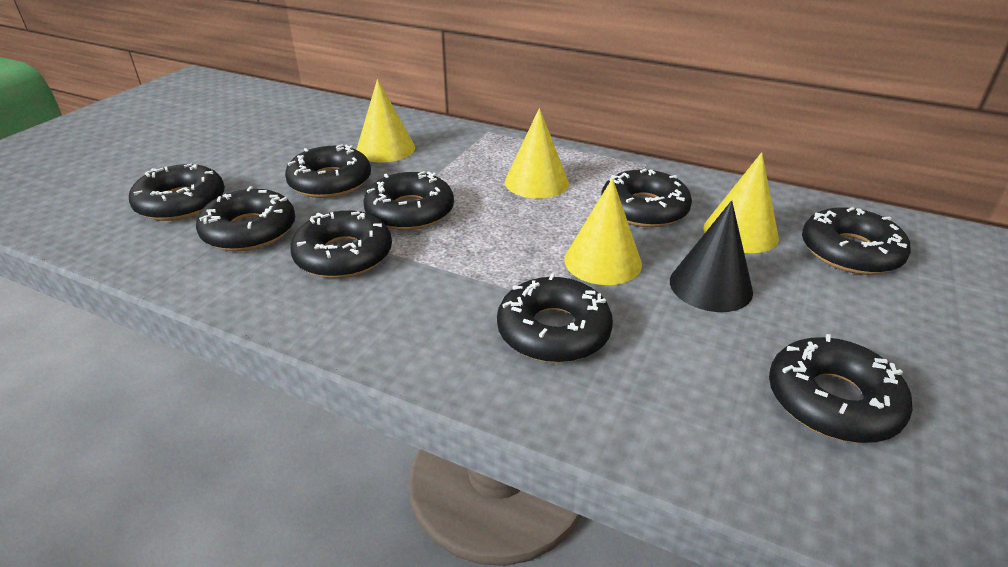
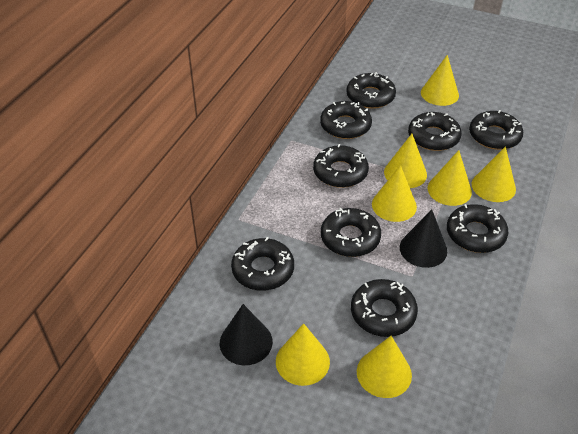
black cone: [670,200,753,312] = 1 -> [220,304,273,365] [400,209,447,268] = 2
yellow cone: [356,79,415,163] [505,108,569,199] [564,178,642,285] [703,152,779,253] = 4 -> [276,323,330,386] [357,336,412,398] [372,165,417,222] [384,134,427,188] [421,55,459,106] [428,150,472,206] [472,146,516,202] = 7

